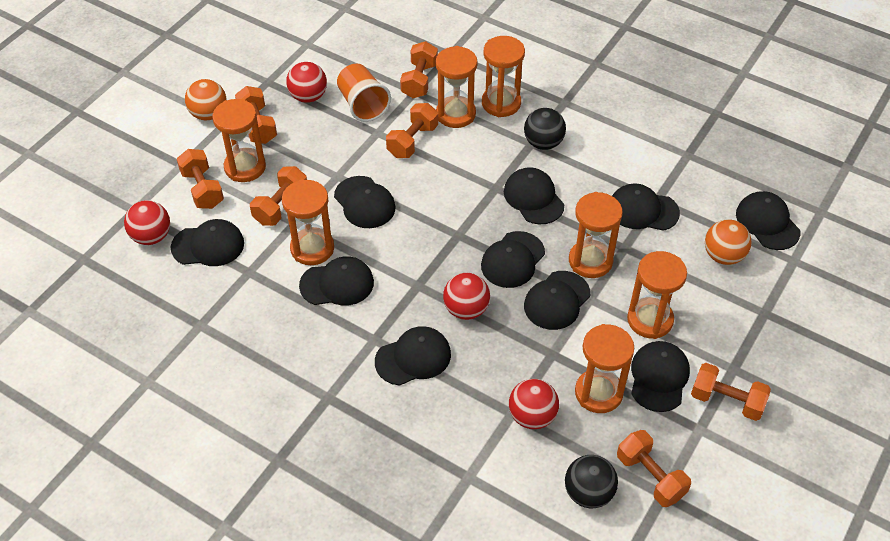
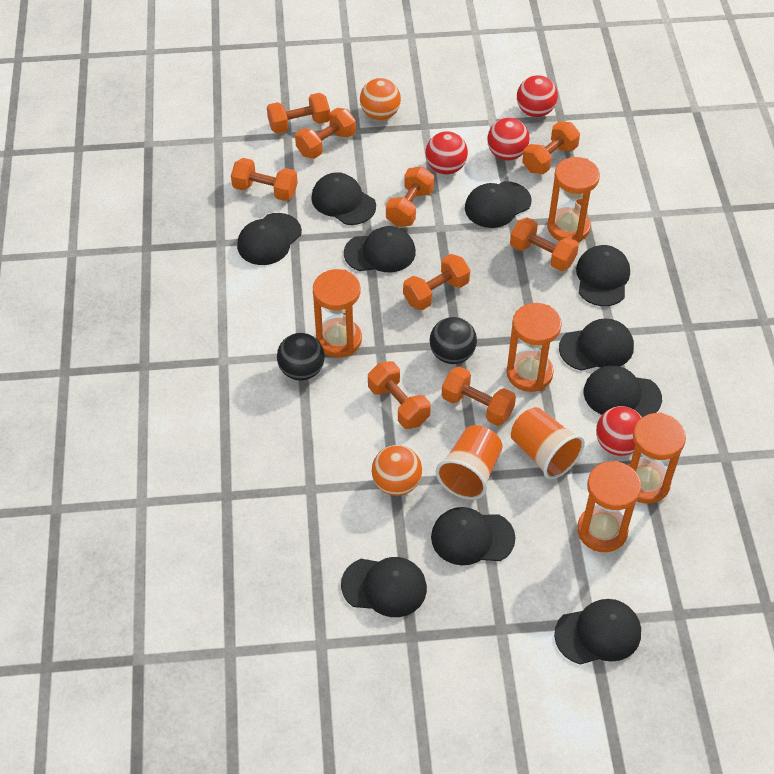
orange cup: [337,64,391,122] = 1 -> [436,425,503,500] [511,407,585,479] = 2
orange dumbbell: [177,149,224,209] [235,86,277,144] [250,166,307,226] [386,103,438,158] [400,41,438,98] [617,430,691,507] [691,363,771,421] = 7 -> [231,158,298,201] [267,93,330,134] [295,108,356,159] [368,361,431,429] [386,166,434,227] [403,254,470,310] [442,366,516,426] [510,217,579,271] [522,121,580,174] = 9
orange hourglass: [212,99,266,182] [282,180,334,265] [436,46,477,128] [482,36,525,117] [569,192,623,278] [575,324,634,413] [627,251,687,339] = 7 -> [313,269,362,358] [506,303,562,392] [547,157,600,242] [577,461,641,552] [627,412,686,504] = 5

